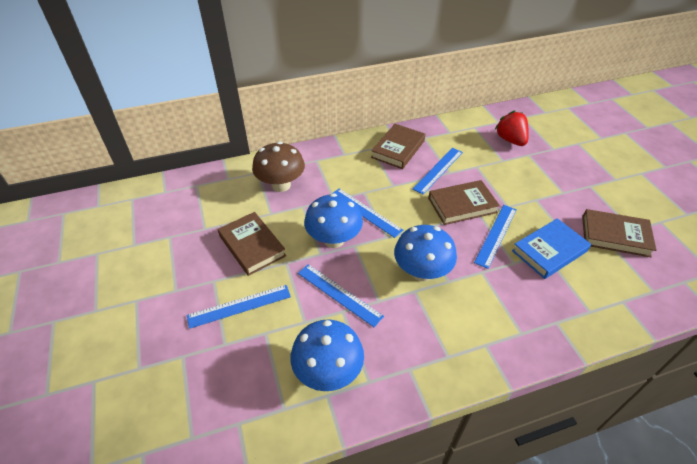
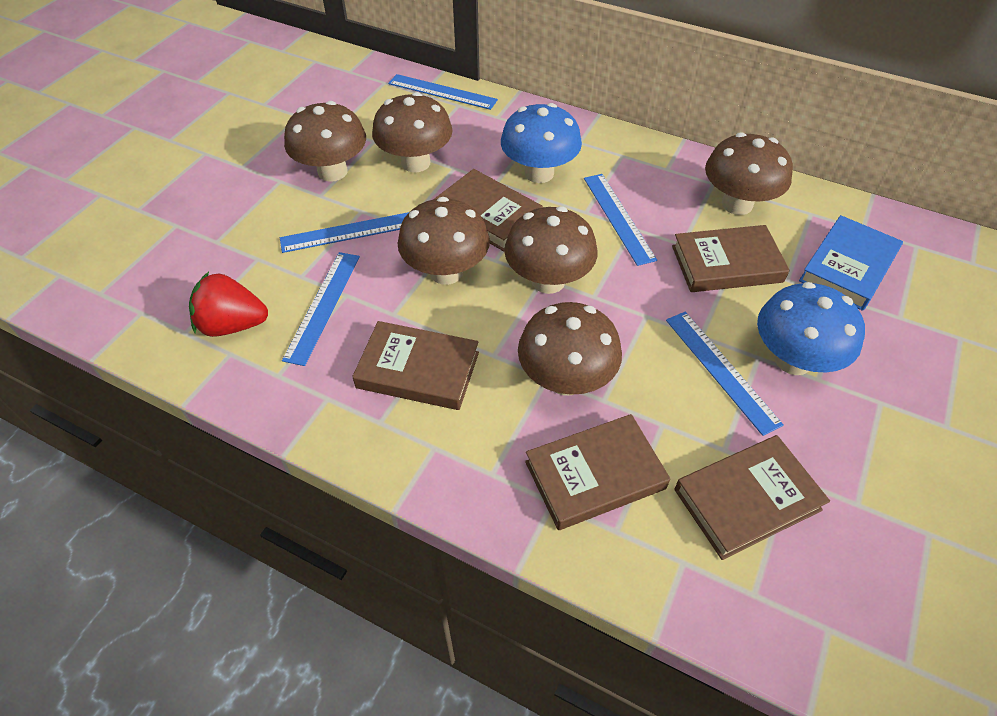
blue mushroom: [290,320,364,391] [304,193,363,248] [394,225,457,281] = 3 -> [501,103,582,183] [757,282,865,375] = 2
brown book: [218,212,286,276] [371,124,426,169] [428,180,500,225] [582,209,657,257] = 4 -> [352,321,479,410] [434,169,543,251] [525,414,670,530] [672,225,790,292] [674,435,830,560] = 5
brown mushroom: [252,142,305,192] = 1 -> [284,101,366,182] [372,92,452,172] [398,197,490,285] [504,206,597,294] [518,302,622,396] [705,132,793,215] = 6

